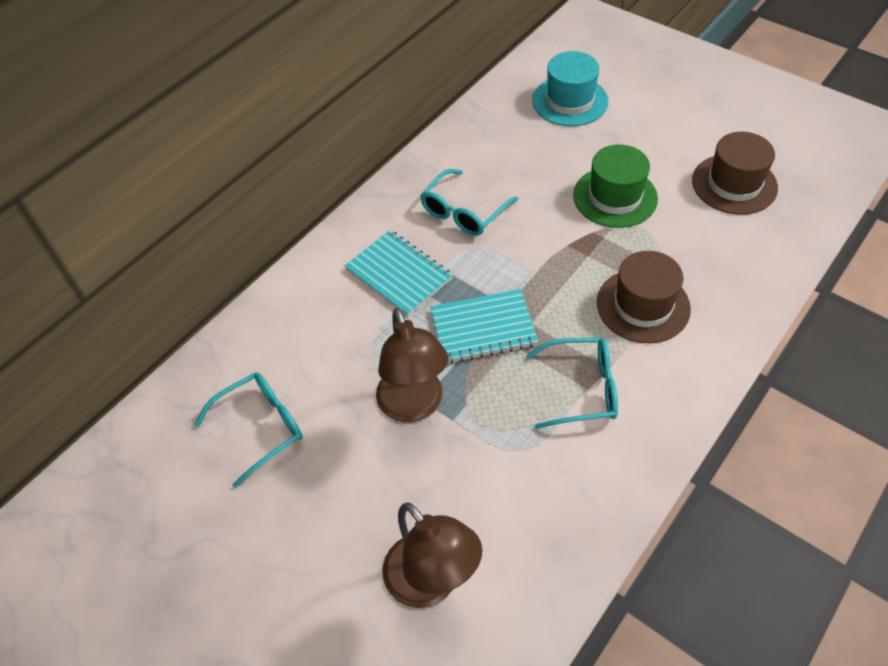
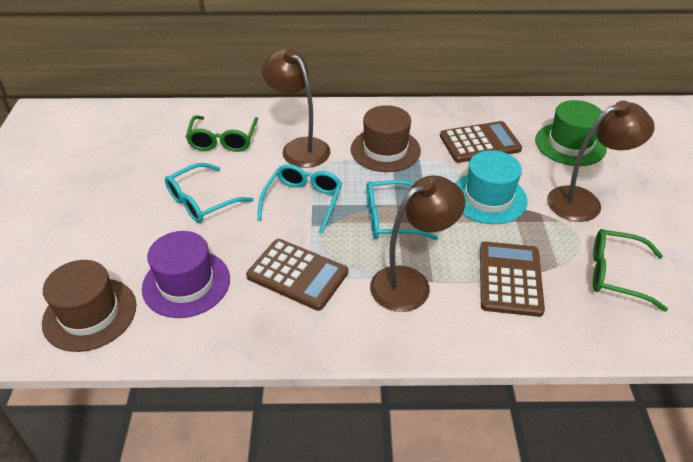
brown calculator: none = 0 -> [246,239,348,311] [440,121,522,163] [480,241,545,317] = 3
brown lamp: [376,308,449,422] [383,502,482,608] = 2 -> [262,48,330,168] [370,175,465,312] [547,100,655,222] = 3
green glasses: none = 0 -> [186,116,258,152] [593,229,668,312] = 2
purple hat: none = 0 -> [142,231,230,318] = 1
turquoise notebook: [345,230,453,316] [431,289,539,363] = 2 -> none = 0

